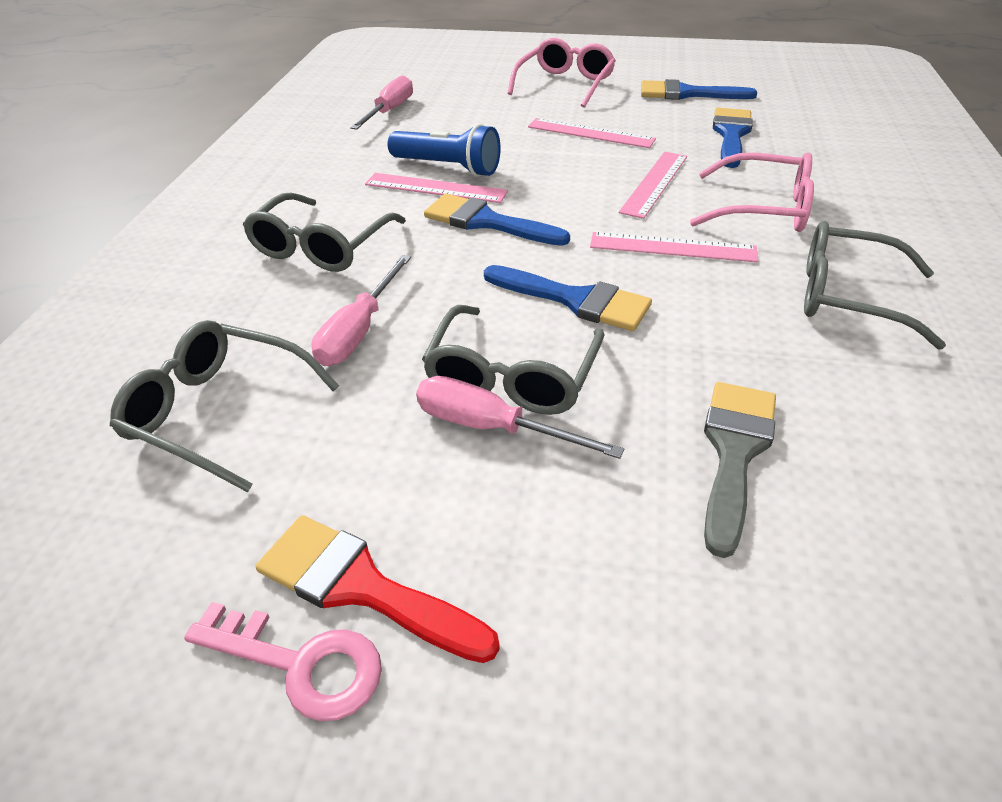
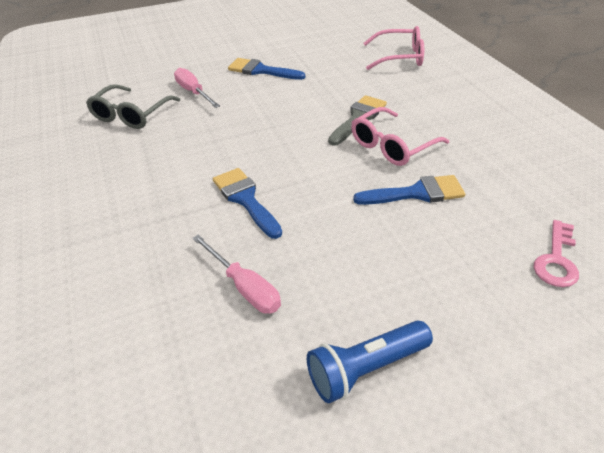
blue brush: [424,194,570,246] [484,265,652,331] [641,79,757,100] [713,108,753,168] = 4 -> [213,168,282,239] [228,58,305,80] [353,175,465,205] = 3
grey glasses: [110,320,339,492] [243,193,406,272] [422,305,605,415] [804,221,946,350] = 4 -> [86,84,180,129] = 1
pink ruler: [365,173,508,203] [528,118,656,148] [590,232,758,262] [619,152,687,219] = 4 -> none = 0
pink screwdriver: [311,255,411,366] [350,75,413,130] [416,376,624,459] = 3 -> [174,68,220,108] [192,235,281,314] = 2
red brush: [256,515,500,663] = 1 -> none = 0

